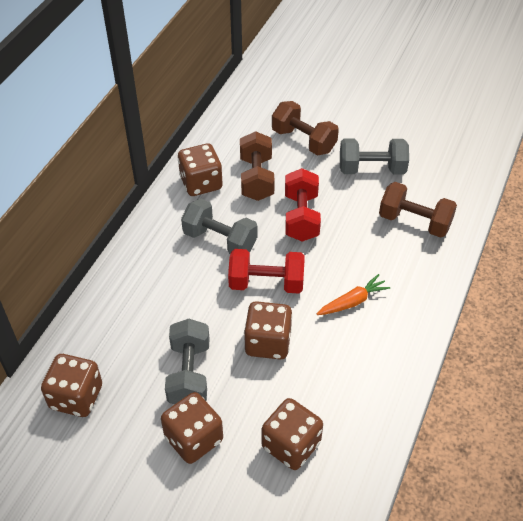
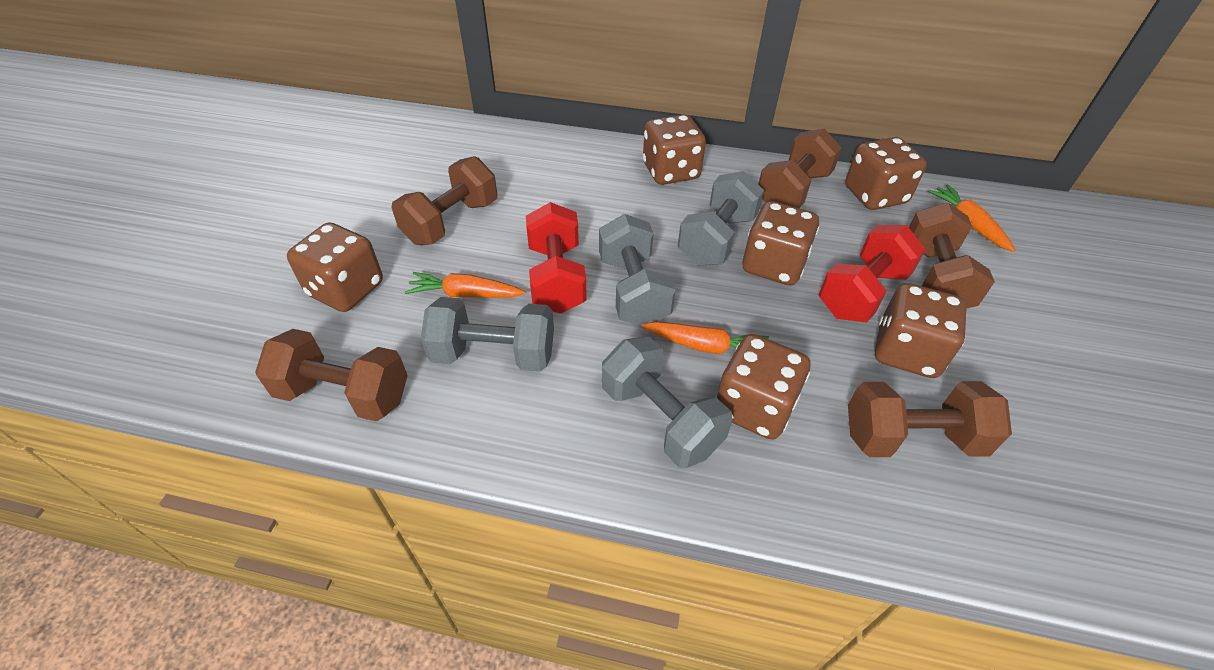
brown dice: [41,354,102,417] [161,392,223,464] [178,143,223,196] [244,301,293,360] [262,398,323,470] = 5 -> [287,222,383,312] [643,114,706,185] [716,334,810,440] [743,201,819,285] [845,137,927,210] [875,283,967,378] = 6
brown dumbbell: [240,131,275,201] [272,101,339,155] [379,182,457,238] = 3 -> [255,329,408,422] [392,156,497,245] [758,128,842,208] [848,381,1012,457] [909,202,995,308] = 5
grey dumbbell: [165,319,209,404] [181,199,258,254] [340,139,409,174] = 3 -> [421,297,554,372] [599,214,676,326] [602,337,732,468] [678,171,764,266] = 4
orange carrot: [317,274,390,315] = 1 -> [405,272,526,298] [641,322,769,354] [928,184,1015,252] = 3

